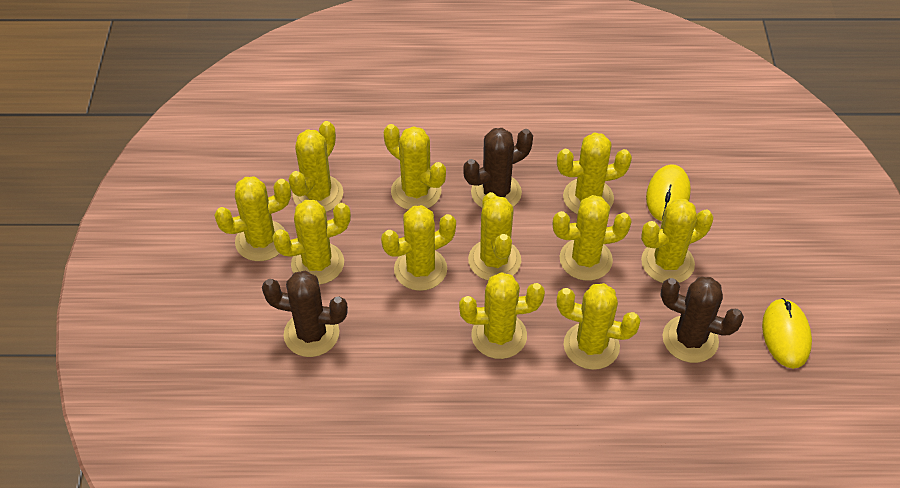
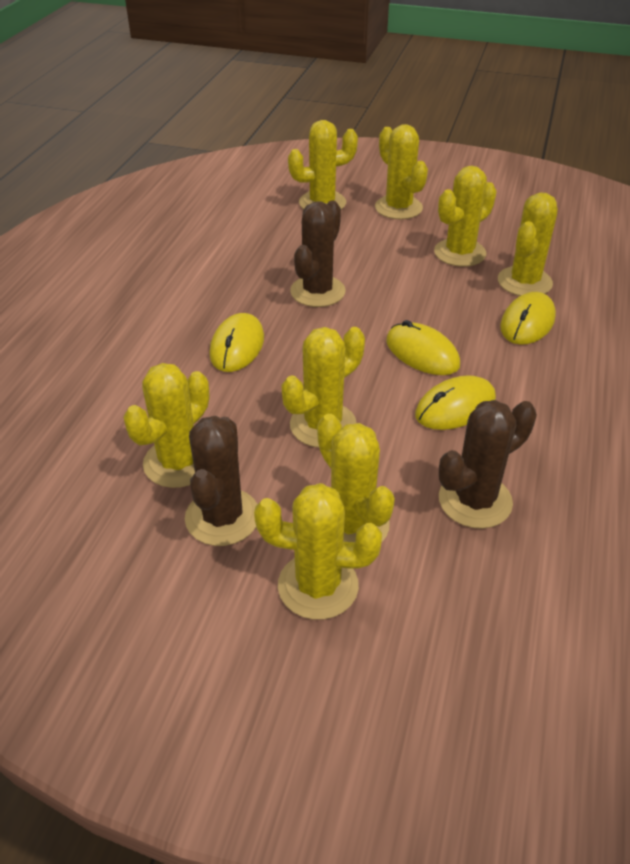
yellow cactus: [214,177,291,261] [272,200,351,285] [289,121,343,212] [381,205,456,291] [384,124,446,210] [459,272,545,359] [468,192,521,281] [553,195,632,281] [557,132,632,214] [557,283,641,370] [641,199,713,283] = 11 -> [123,363,210,488] [254,483,382,620] [281,327,365,448] [288,120,358,209] [317,414,395,543] [375,124,428,219] [434,166,497,267] [498,192,557,296] = 8
yellow mouse: [646,164,691,221] [762,298,812,369] = 2 -> [209,313,264,372] [386,320,460,375] [415,375,496,430] [500,292,556,345] = 4

